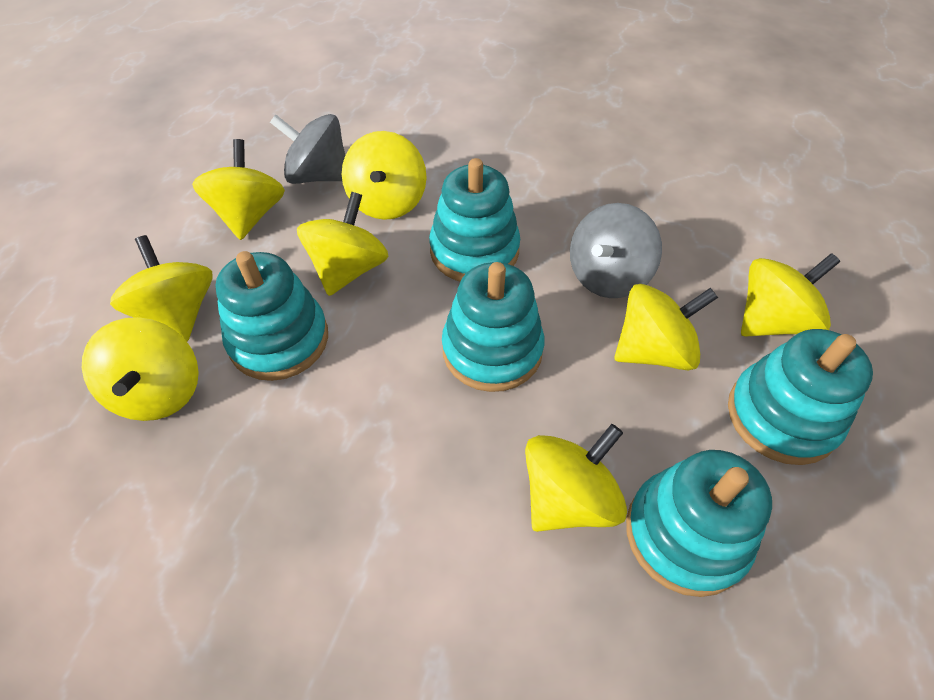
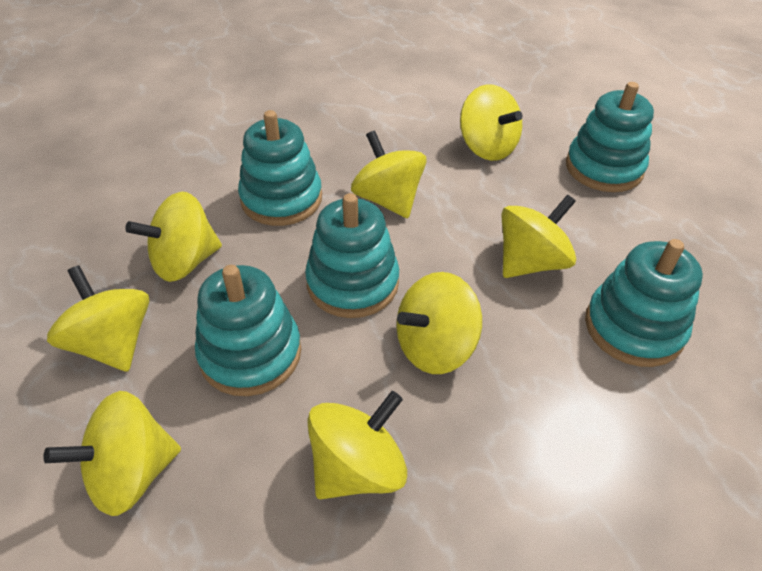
grey spinning top: [270,114,345,184] [570,203,662,298] = 2 -> none = 0

